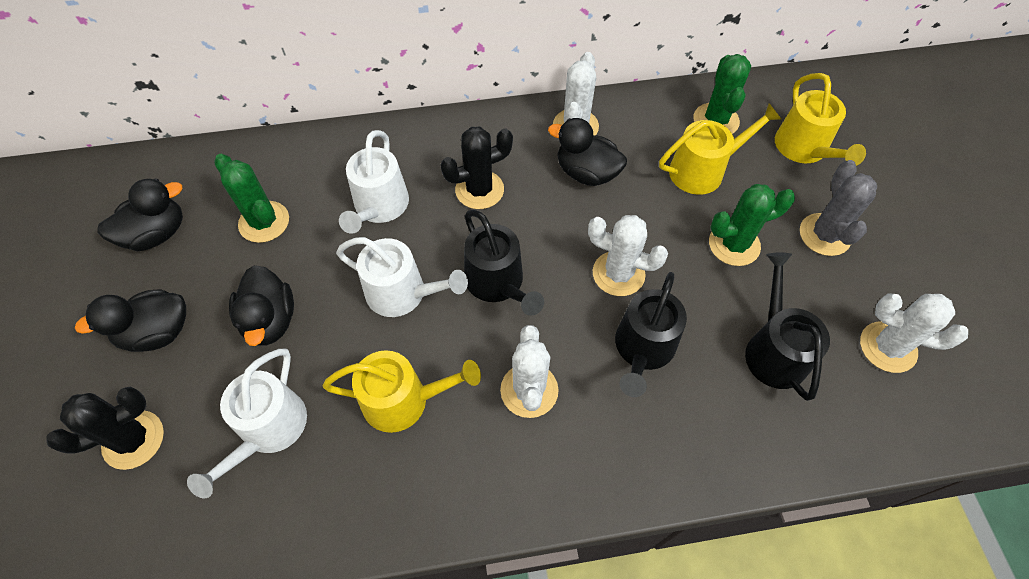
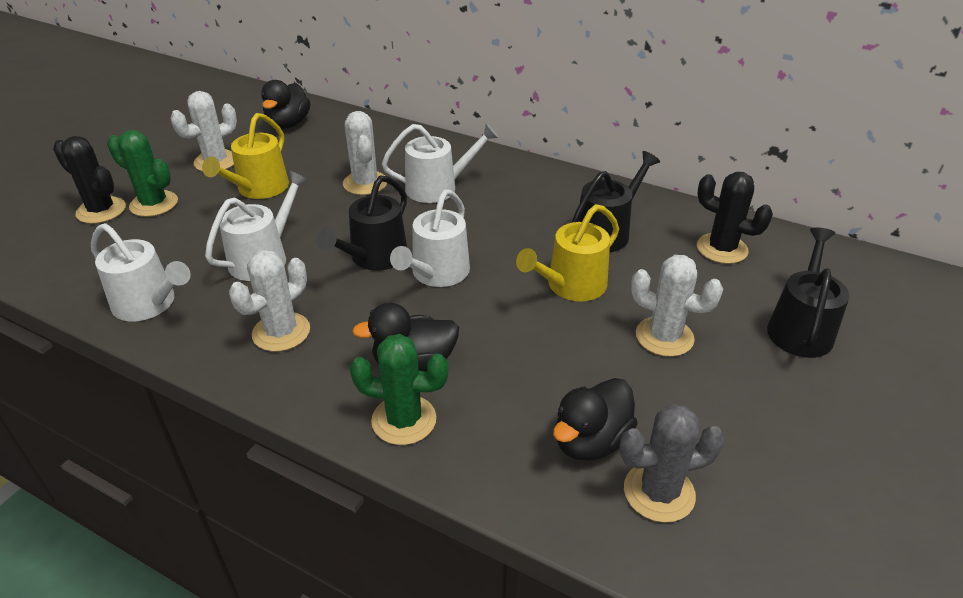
black duck: [75,289,186,352] [97,178,183,251] [229,265,294,346] [548,118,627,186] = 4 -> [261,80,311,129] [352,303,459,371] [553,378,638,461] = 3
green cactus: [214,154,289,243] [693,54,751,134] [709,184,795,266] = 3 -> [107,130,178,217] [350,334,449,445] = 2
white watering can: [187,349,307,498] [336,237,468,317] [339,130,409,234] = 3 -> [91,223,191,321] [205,171,309,281] [382,123,499,203] [390,190,470,287] = 4
yellow watering can: [322,350,481,433] [659,103,782,195] [775,73,866,166] = 3 -> [202,113,289,199] [516,204,619,301] = 2

